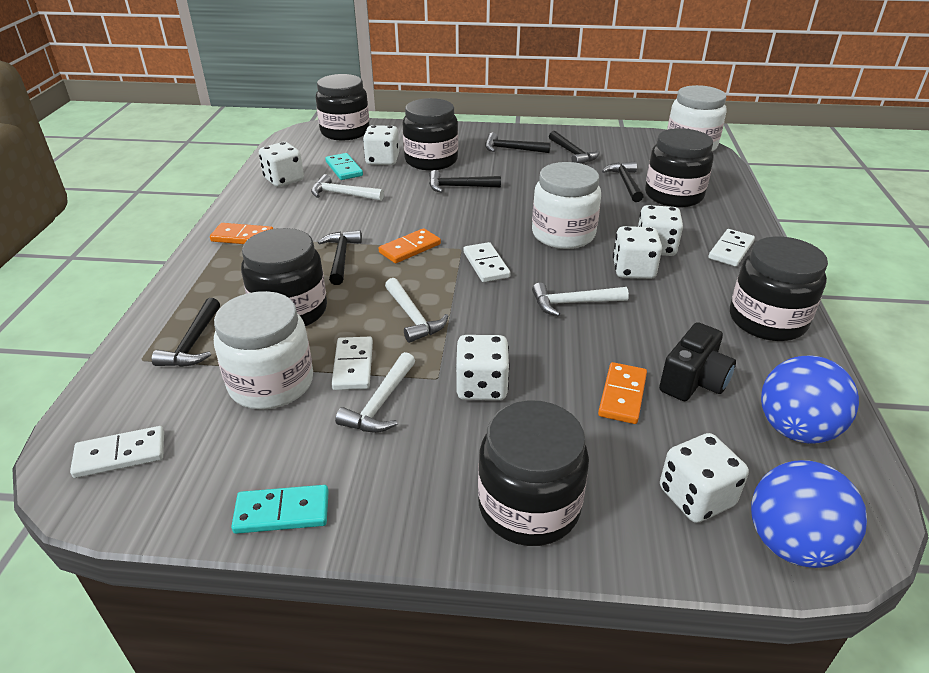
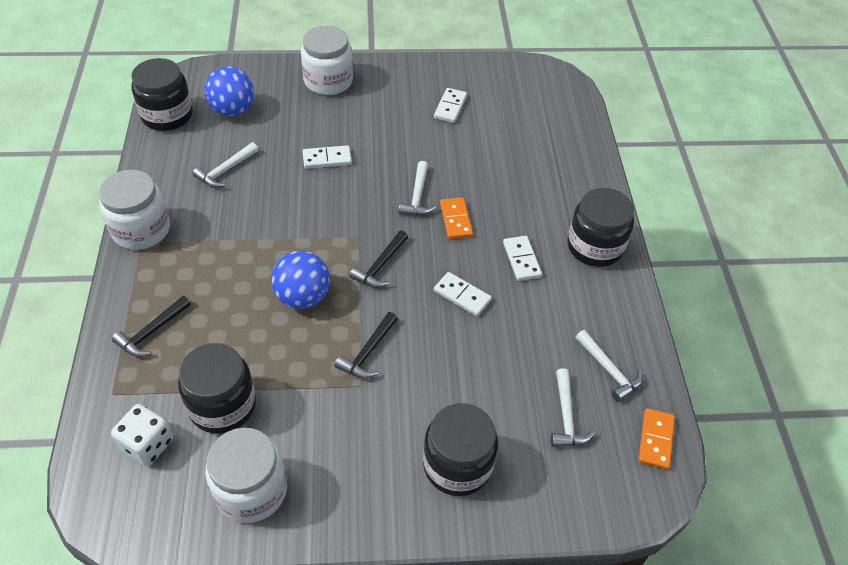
black camera: [659,322,736,401] = 1 -> none = 0
black hammer: [152,298,220,367] [318,230,362,285] [429,170,501,193] [485,133,551,153] [549,131,599,164] [602,161,644,202] = 6 -> [112,296,191,357] [335,312,398,378] [349,230,408,288] = 3
black jar: [241,228,327,327] [316,74,370,141] [403,98,458,170] [478,400,589,546] [645,128,714,207] [730,236,828,341] = 6 -> [131,58,193,131] [178,343,256,434] [423,403,498,496] [567,188,634,267] = 4
orange domino: [210,223,273,244] [379,228,441,263] [598,362,647,424] = 3 -> [440,197,473,239] [638,408,675,470] = 2
turquoise domino: [231,485,329,534] [325,153,363,180] = 2 -> none = 0
white dice: [259,142,304,187] [363,125,399,165] [456,335,510,400] [613,226,662,279] [638,205,683,256] [660,433,749,523] = 6 -> [111,404,173,466] = 1

